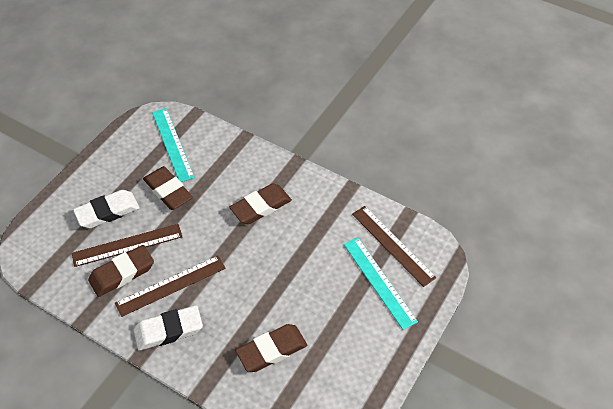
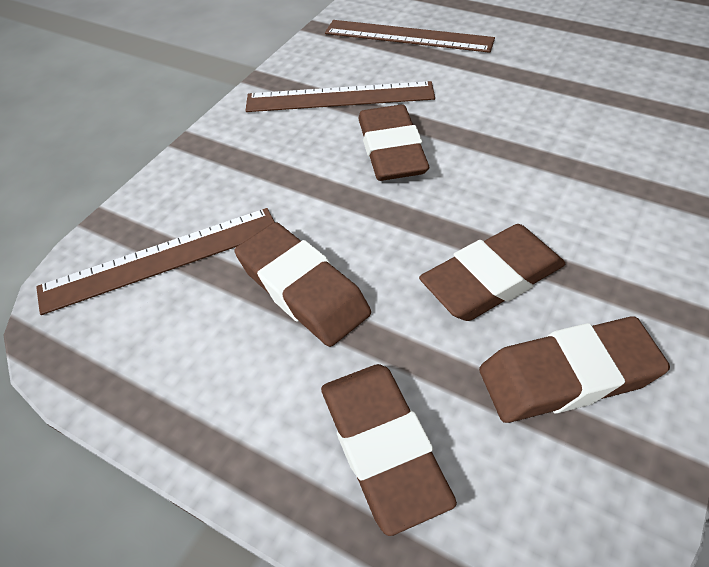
brown eraser: [88,245,154,297] [143,166,193,210] [229,183,292,224] [236,324,307,372] = 4 -> [234,222,371,347] [321,364,457,536] [358,105,429,181] [419,224,565,321] [479,316,670,423] = 5
turquoise ruler: [152,108,195,182] [344,237,418,330] = 2 -> none = 0
white eraser: [73,190,140,228] [134,305,203,351] = 2 -> none = 0

